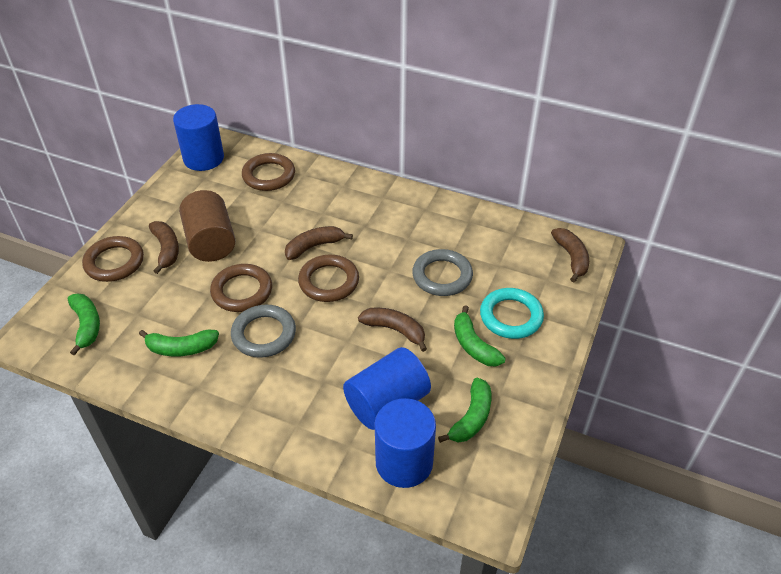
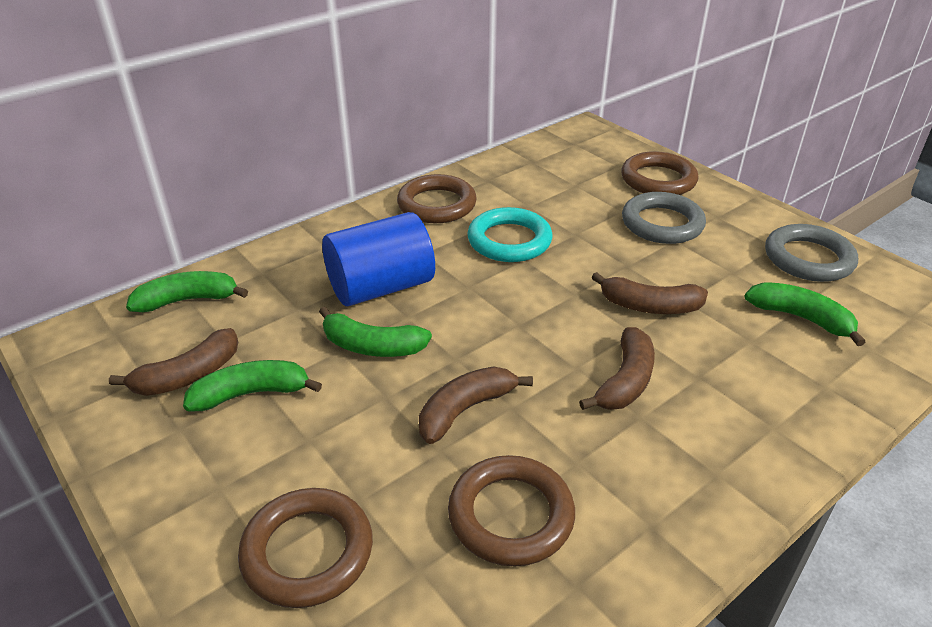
blue cylinder: [173,104,224,171] [343,347,431,430] [375,398,436,488] = 3 -> [322,212,435,306] = 1
brown cylinder: [179,190,236,262] = 1 -> none = 0

